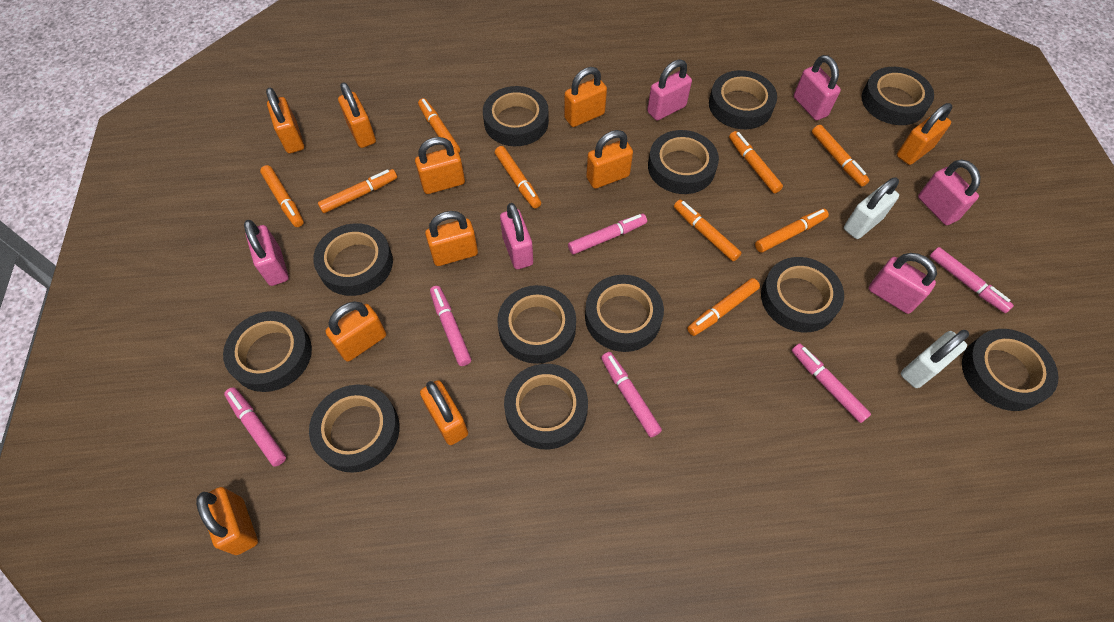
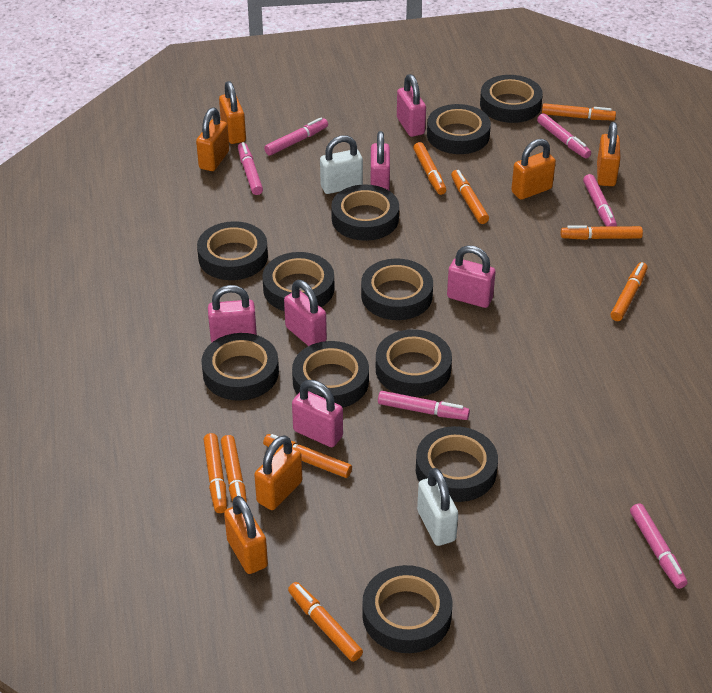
black tape: [223,311,312,392] [309,384,400,473] [313,223,393,296] [483,86,549,146] [497,285,576,364] [504,364,588,449] [585,275,664,352] [648,130,719,194] [709,70,777,129] [761,257,844,332] [861,67,934,125] [962,329,1059,411] = 12 -> [197,221,268,280] [201,333,279,401] [262,252,334,311] [292,341,369,408] [331,184,399,241] [361,258,433,320] [362,565,452,653] [376,329,452,397] [416,426,498,502] [427,104,491,154] [480,75,543,123] = 11
orange padlock: [196,487,258,555] [266,88,304,154] [326,301,386,362] [338,82,376,148] [415,137,465,194] [420,380,468,445] [425,211,478,266] [564,67,607,127] [586,130,633,189] [897,103,952,165] = 10 -> [196,108,229,171] [219,81,246,144] [224,496,268,574] [254,435,302,510] [511,139,556,200] [597,122,621,186] = 6

